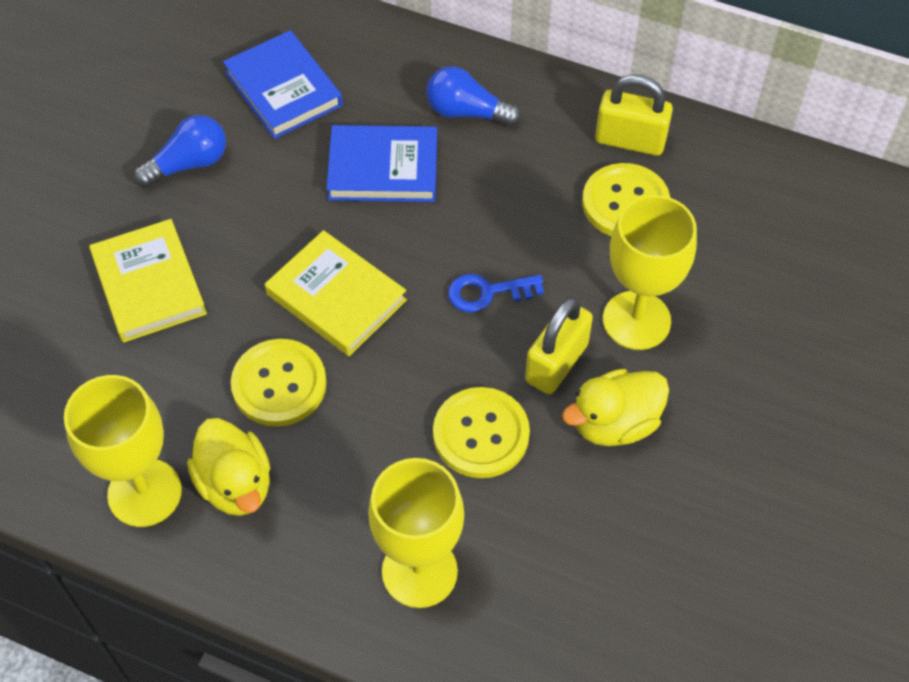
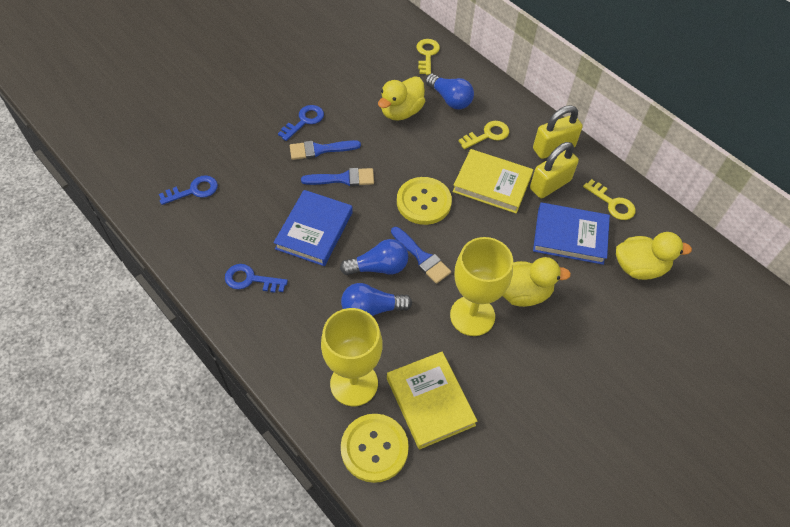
blue brush: none = 0 -> [290,140,361,160] [301,168,374,186] [391,227,451,284] = 3
blue key: [448,274,544,313] = 1 -> [159,175,218,205] [225,264,288,293] [278,105,324,141] = 3
blue light bulb: [133,115,226,188] [426,66,521,127] = 2 -> [340,239,408,275] [341,283,412,316] [425,74,474,109] = 3
yellow button: [231,339,327,427] [433,387,530,478] [582,163,670,236] = 3 -> [341,414,409,483] [397,177,452,225] = 2
yellow duck: [187,418,270,516] [562,369,669,446] = 2 -> [378,76,425,121] [502,257,571,307] [616,232,692,280] = 3
yellow goblet: [64,375,182,527] [368,458,464,608] [603,195,697,350] = 3 -> [321,308,382,406] [450,237,513,336] = 2
yellow key: none = 0 -> [417,39,440,75] [459,121,509,149] [583,179,636,220] = 3

